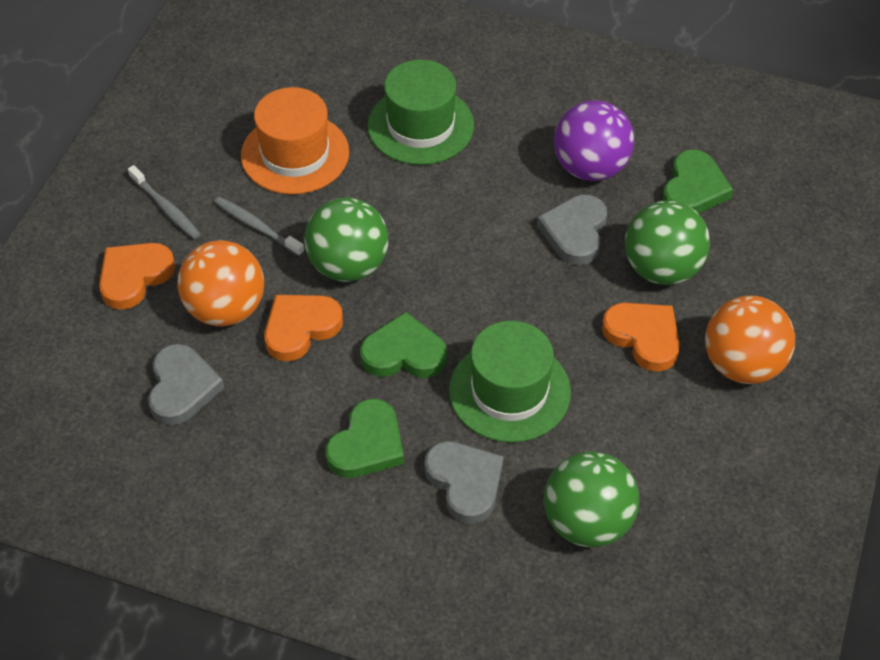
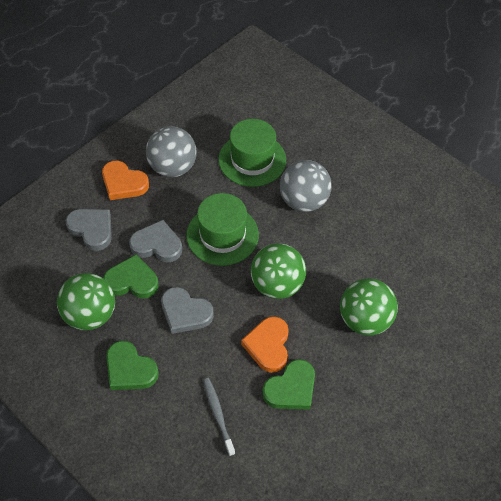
grey ball: none = 0 -> [146,126,197,177] [280,160,332,212] = 2
grey toothbrush: [128,165,201,240] [214,197,305,256] = 2 -> [203,378,235,456] = 1
orange ball: [177,240,264,326] [705,296,795,384] = 2 -> none = 0
orange hat: [241,87,349,194] = 1 -> none = 0
orange heart: [99,243,175,310] [264,295,343,361] [602,303,680,372] = 3 -> [102,161,149,200] [241,316,289,373] = 2
purple ball: [554,100,634,181] = 1 -> none = 0

